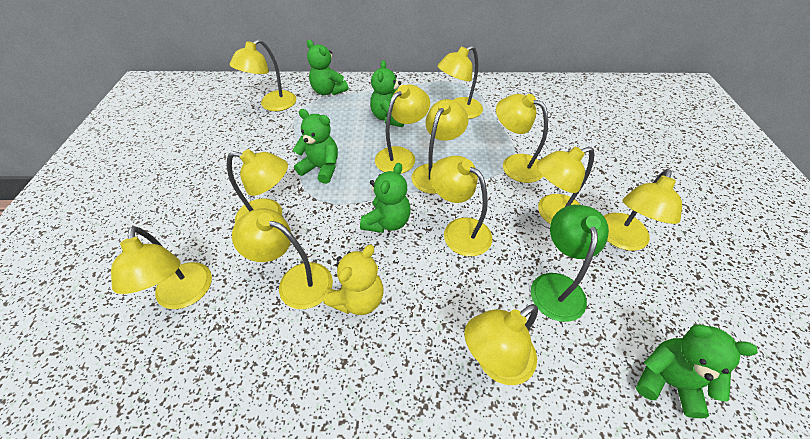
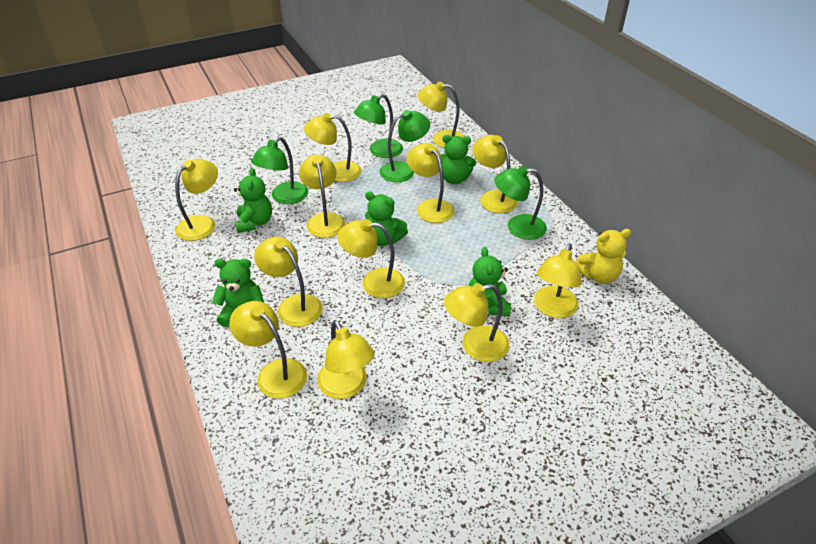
green lamp: [531,205,609,322] = 1 -> [251,137,308,204] [354,94,403,158] [380,110,430,182] [494,166,547,240] = 4

